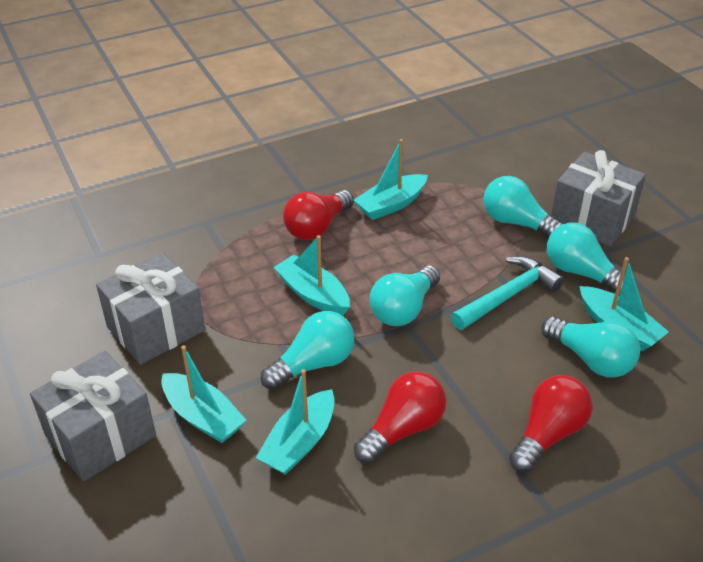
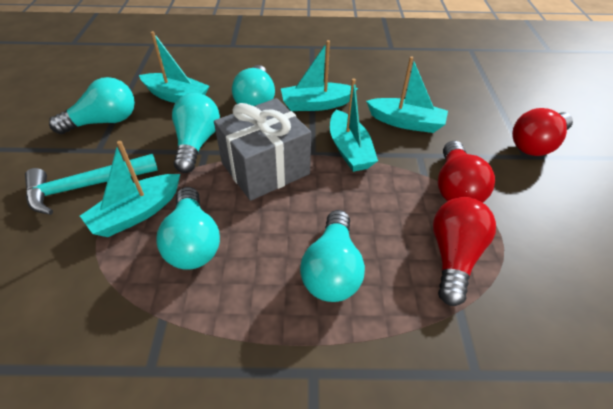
grey gift: [30,351,156,482] [96,252,205,365] [551,150,646,246] = 3 -> [214,98,311,201] = 1

